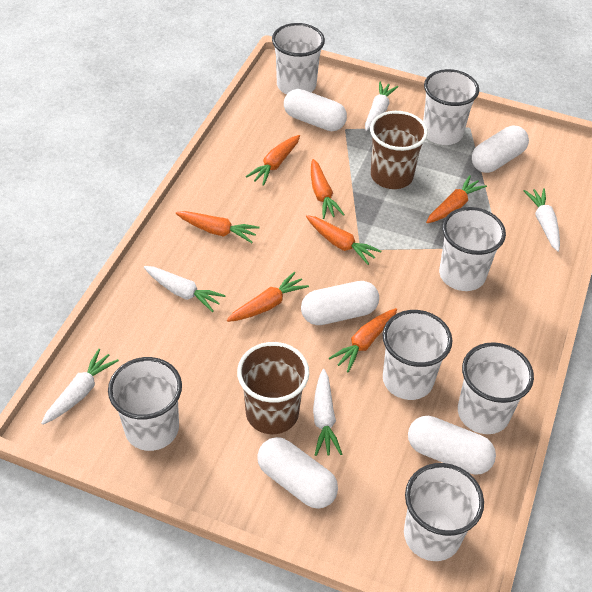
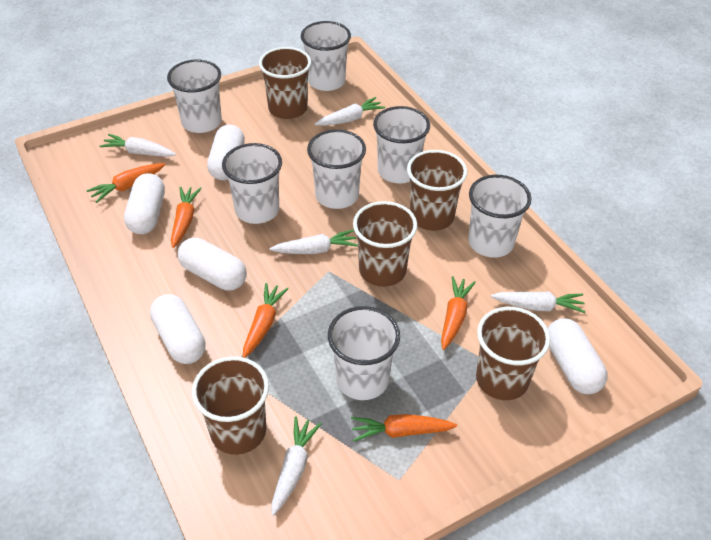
brown cup: [237,342,309,434] [370,111,428,189] = 2 -> [192,356,269,455] [259,47,311,119] [353,201,417,287] [407,150,467,231] [476,307,550,400] = 5
orange carrot: [176,211,260,243] [227,272,309,322] [246,135,300,186] [306,215,381,265] [311,159,345,219] [329,308,397,372] [426,175,487,223] = 7 -> [86,163,166,203] [171,187,202,248] [243,283,289,358] [351,414,457,442] [441,276,476,350] = 5

